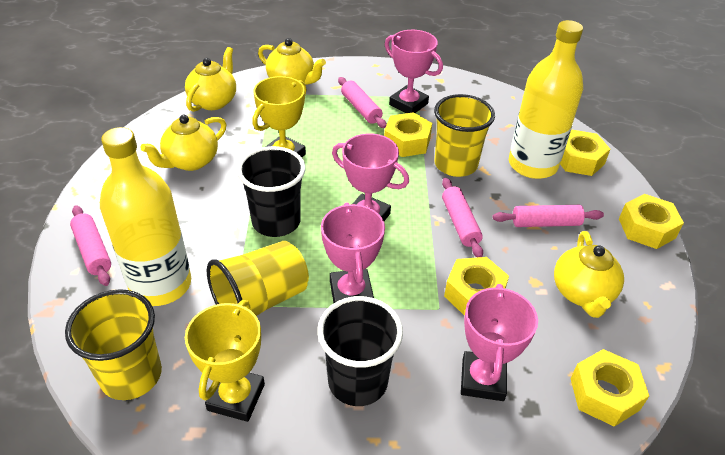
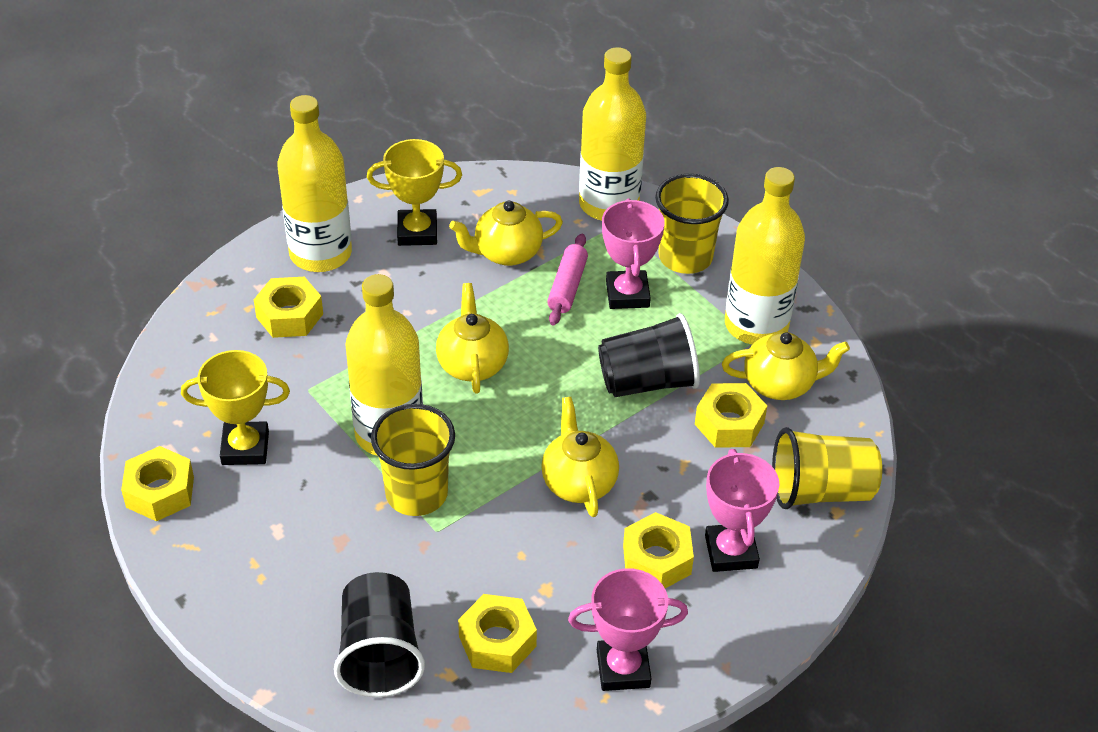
pink rolling pin: [70,205,111,286] [338,77,387,128] [442,178,483,257] [492,205,604,227] = 4 -> [547,234,588,325] = 1
pink trophy: [321,202,385,303] [332,133,409,221] [385,30,443,113] [461,284,538,401] = 4 -> [568,568,688,691] [602,198,665,309] [705,449,779,572] = 3
yellow bottle: [100,127,191,306] [509,20,583,179] = 2 -> [277,95,352,272] [345,274,423,456] [579,47,646,221] [725,167,805,344] = 4

